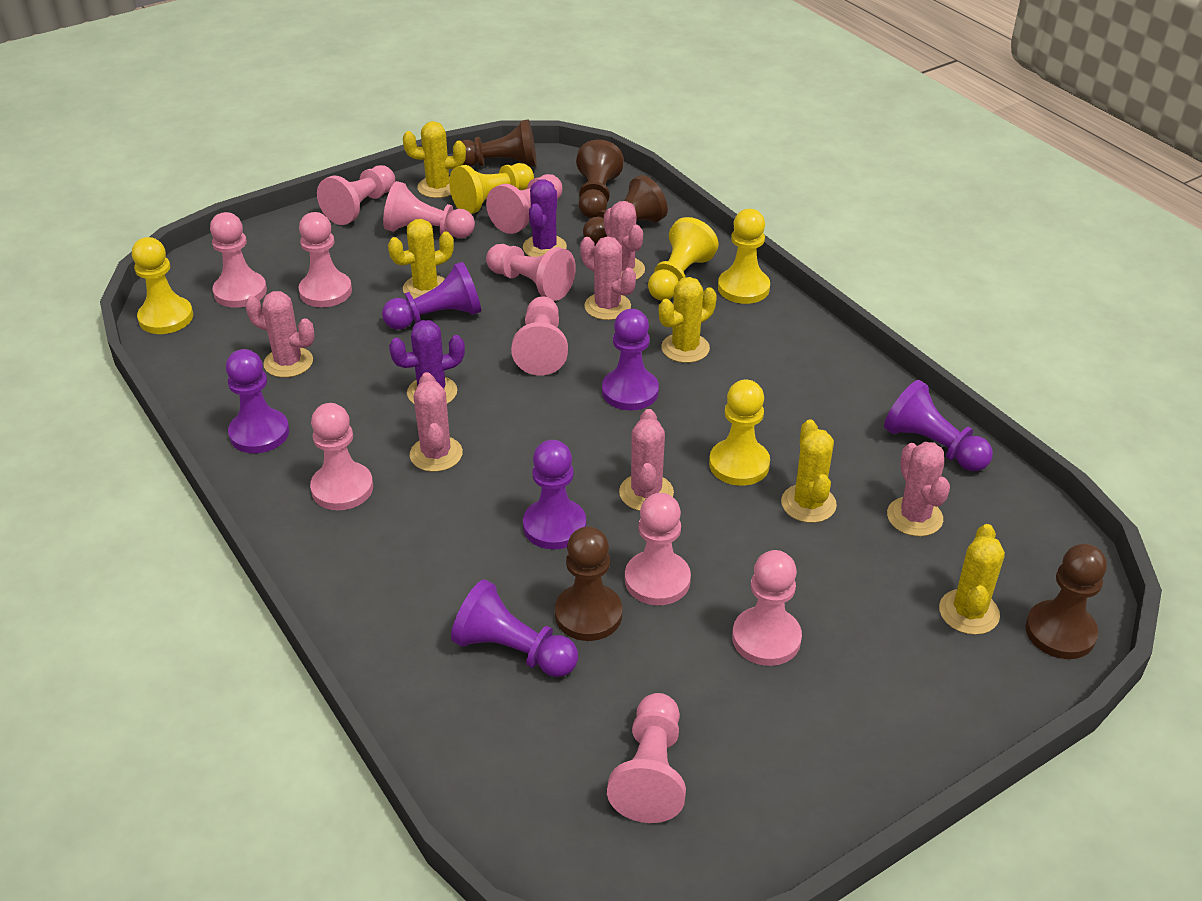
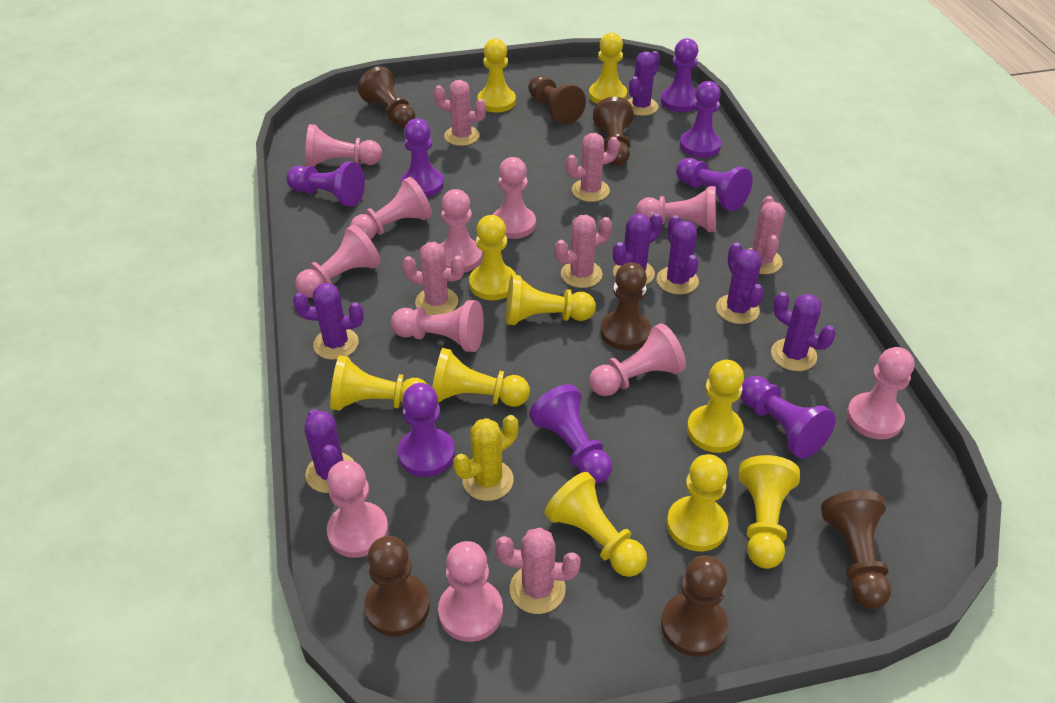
brown pawn: [462,119,537,167] [555,526,622,641] [576,140,624,218] [583,175,668,245] [1025,544,1107,659] = 5 -> [358,66,415,128] [364,536,430,636] [528,76,586,125] [593,97,634,166] [600,262,651,350] [661,555,728,657] [821,490,891,609] = 7
purple cactus: [389,320,465,404] [523,179,567,257] = 2 -> [293,283,364,360] [304,409,354,493] [613,213,663,285] [628,51,660,116] [657,215,699,295] [716,242,764,324] [771,292,836,371] = 7
purple pawn: [226,349,289,453] [382,262,481,330] [451,579,578,677] [523,440,586,549] [602,309,659,410] [884,380,993,471] = 6 -> [286,162,365,207] [398,383,455,477] [401,119,444,197] [529,384,612,484] [661,38,698,112] [676,158,753,211] [680,81,721,158] [740,376,836,459] = 8
yellow cactus: [388,219,454,299] [403,121,466,198] [659,277,717,363] [781,419,837,523] [939,524,1005,635] = 5 -> [453,415,518,501] = 1
yellow pawn: [132,237,193,334] [449,163,534,214] [648,217,718,301] [709,380,770,486] [718,209,770,304] = 5 -> [330,355,428,410] [432,348,530,407] [469,215,516,300] [477,39,516,113] [506,275,596,325] [544,472,647,577] [589,33,627,104] [667,454,728,551] [687,360,744,453] [738,455,800,569] = 10

